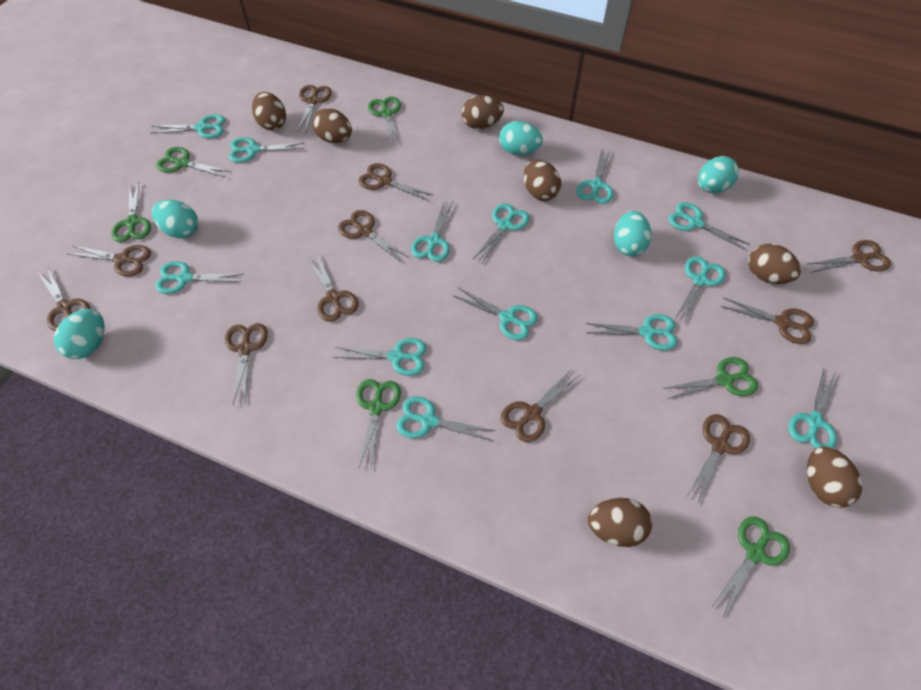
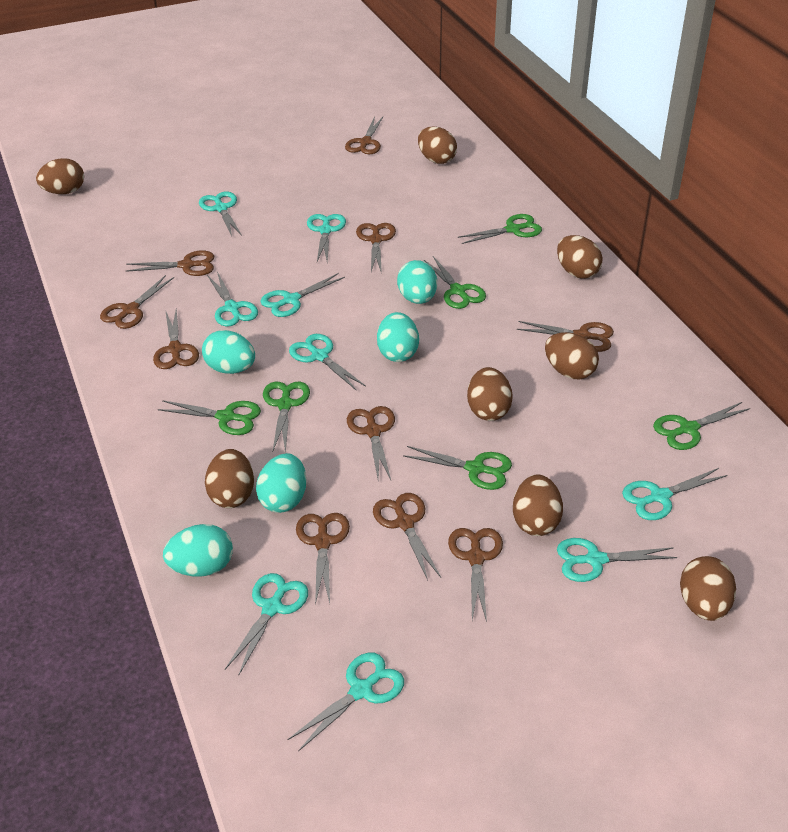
brown egg: [252,92,286,130] [312,108,352,143] [462,95,504,129] [524,160,561,201] [588,498,652,547] [748,244,801,284] [807,446,862,508] = 7 -> [36,158,84,194] [205,449,254,508] [418,127,457,164] [467,367,513,421] [513,475,563,536] [545,332,599,379] [557,235,603,279] [680,556,736,621] = 8
brown scissors: [39,267,91,331] [69,245,151,277] [225,323,268,404] [297,85,332,132] [308,254,359,322] [338,210,408,262] [359,163,432,201] [501,371,580,442] [688,414,750,504] [721,298,814,344] [807,240,891,273] = 11 -> [100,275,174,329] [126,250,214,276] [153,309,199,369] [296,513,350,605] [345,117,383,154] [347,406,395,480] [356,223,396,274] [373,493,441,580] [448,528,503,622] [517,321,614,352] = 10
turquoise scissors: [151,114,225,138] [155,261,244,294] [229,137,304,163] [333,338,426,376] [396,396,496,441] [411,199,454,262] [454,288,538,340] [473,203,529,263] [576,149,613,204] [585,314,677,350] [668,202,750,250] [676,256,725,322] [788,369,837,449] = 13 -> [199,191,242,236] [207,272,258,327] [225,573,308,675] [260,273,345,317] [288,653,404,752] [289,334,366,391] [307,214,346,263] [557,538,678,582] [622,468,728,520] = 9

